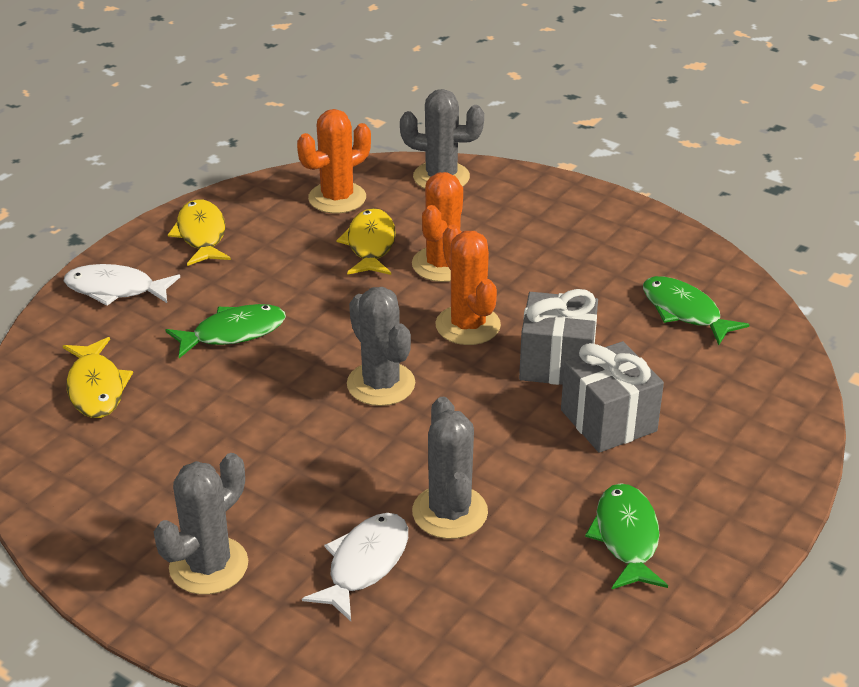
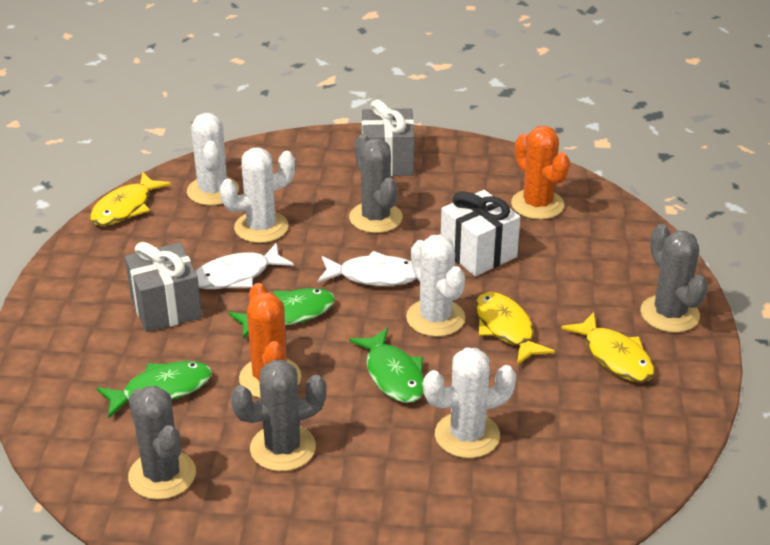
orange cactus: [297,109,371,214] [412,172,463,282] [436,224,501,345] = 3 -> [239,283,302,398] [511,126,570,220] = 2
white cactus: none = 0 -> [187,113,239,206] [220,147,295,243] [406,234,465,337] [423,347,516,458] = 4
white gift: none = 0 -> [441,190,520,276] = 1

